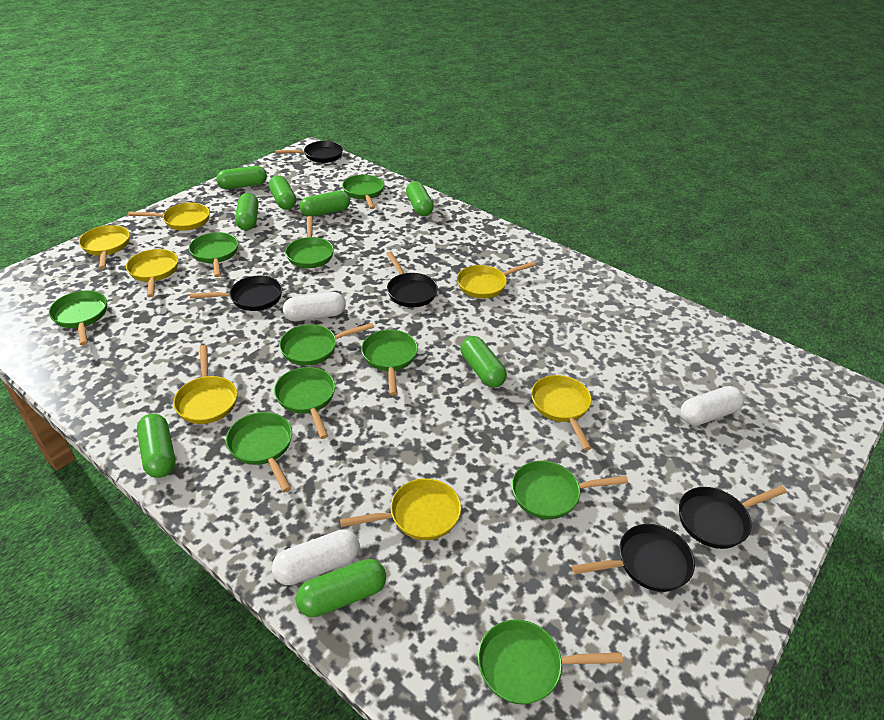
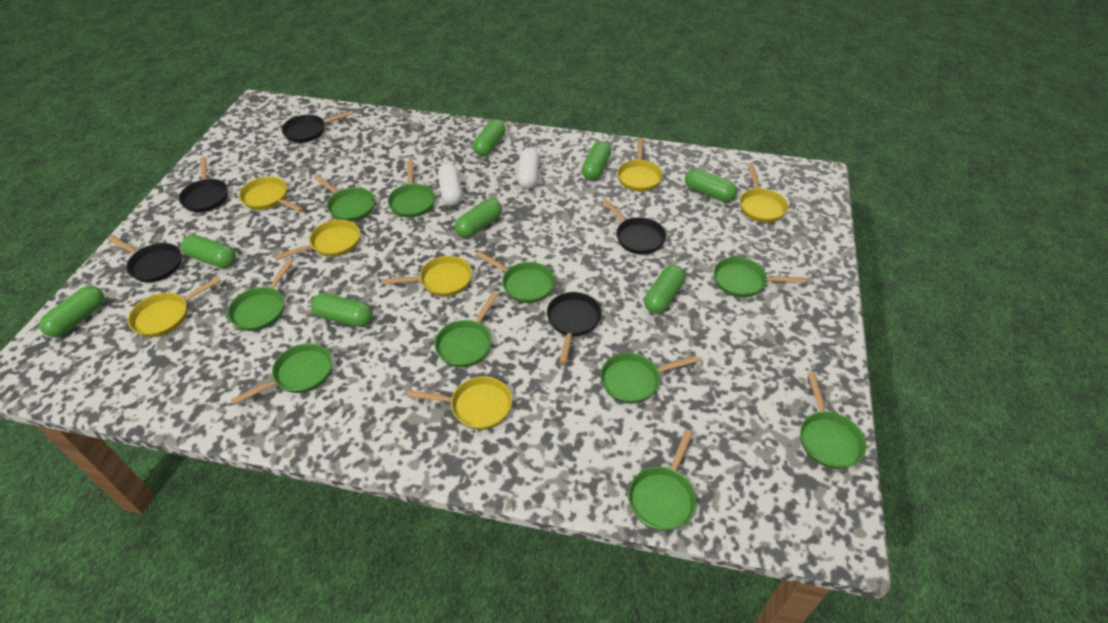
white capsule: [272,530,360,585] [283,292,346,321] [680,386,744,426] = 3 -> [438,164,463,206] [517,148,540,189] = 2

